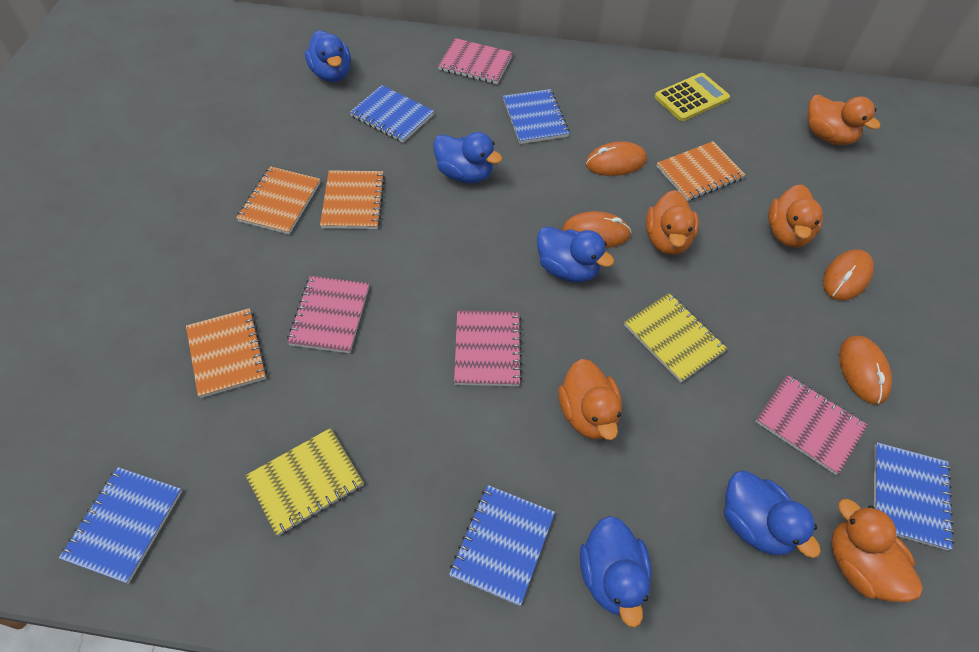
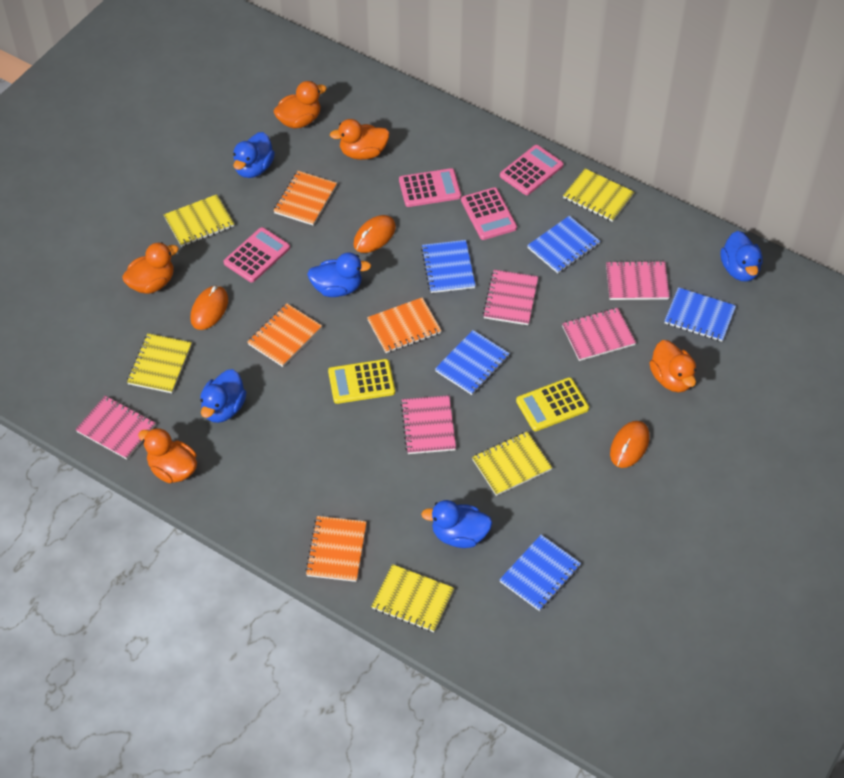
orange mouse: [562,211,631,248] [585,141,647,176] [823,249,874,300] [839,335,892,405] = 4 -> [190,286,228,330] [353,215,396,253] [610,421,649,468] = 3
pink calculator: none = 0 -> [224,227,290,282] [399,168,461,207] [461,187,517,240] [500,145,564,195] = 4
pink notebook: [287,276,369,353] [438,38,513,84] [454,310,522,386] [755,374,868,475] = 4 -> [75,396,155,459] [400,395,456,454] [483,269,538,325] [562,308,636,361] [606,260,670,300] = 5
yellow calculator: [655,73,730,121] = 1 -> [328,359,395,404] [516,377,589,431] = 2
yellow notebook: [246,428,364,536] [624,293,727,383] = 2 -> [127,333,192,393] [164,194,234,247] [371,564,454,632] [472,431,552,496] [563,169,634,222] = 5

